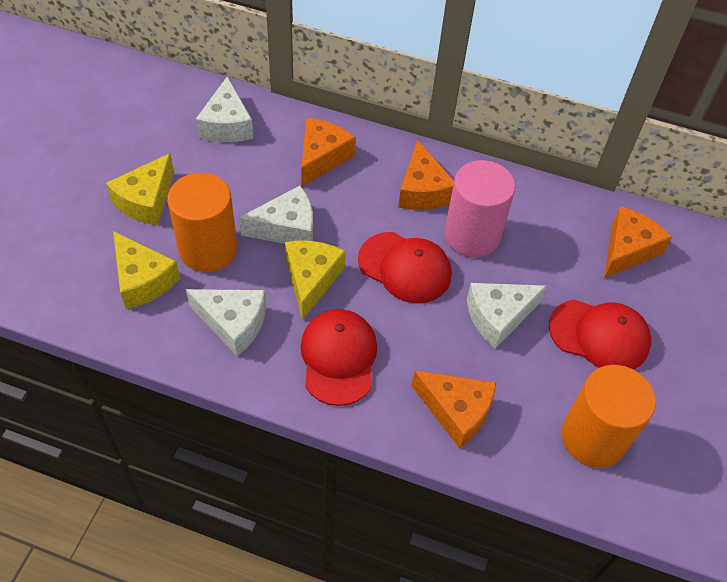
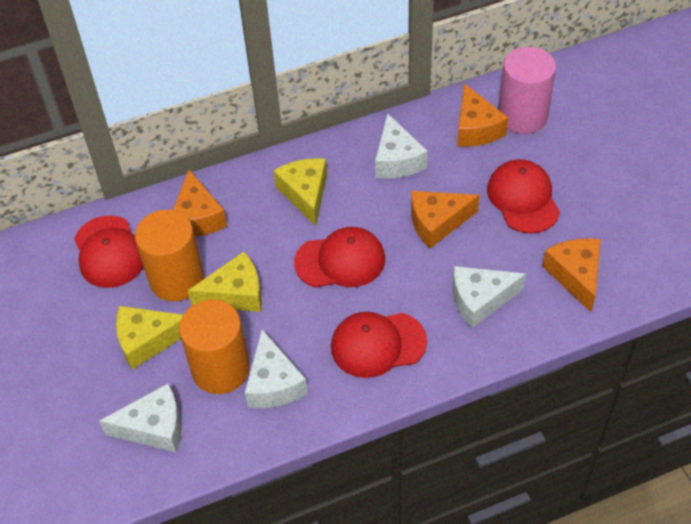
red cap: [300,309,377,406] [358,232,452,303] [549,300,651,370] = 3 -> [74,216,144,288] [294,227,385,288] [331,312,427,378] [487,159,560,234] = 4

